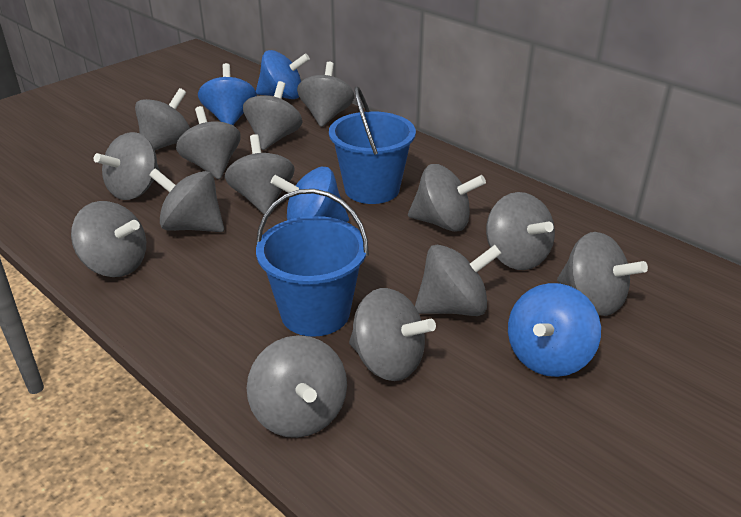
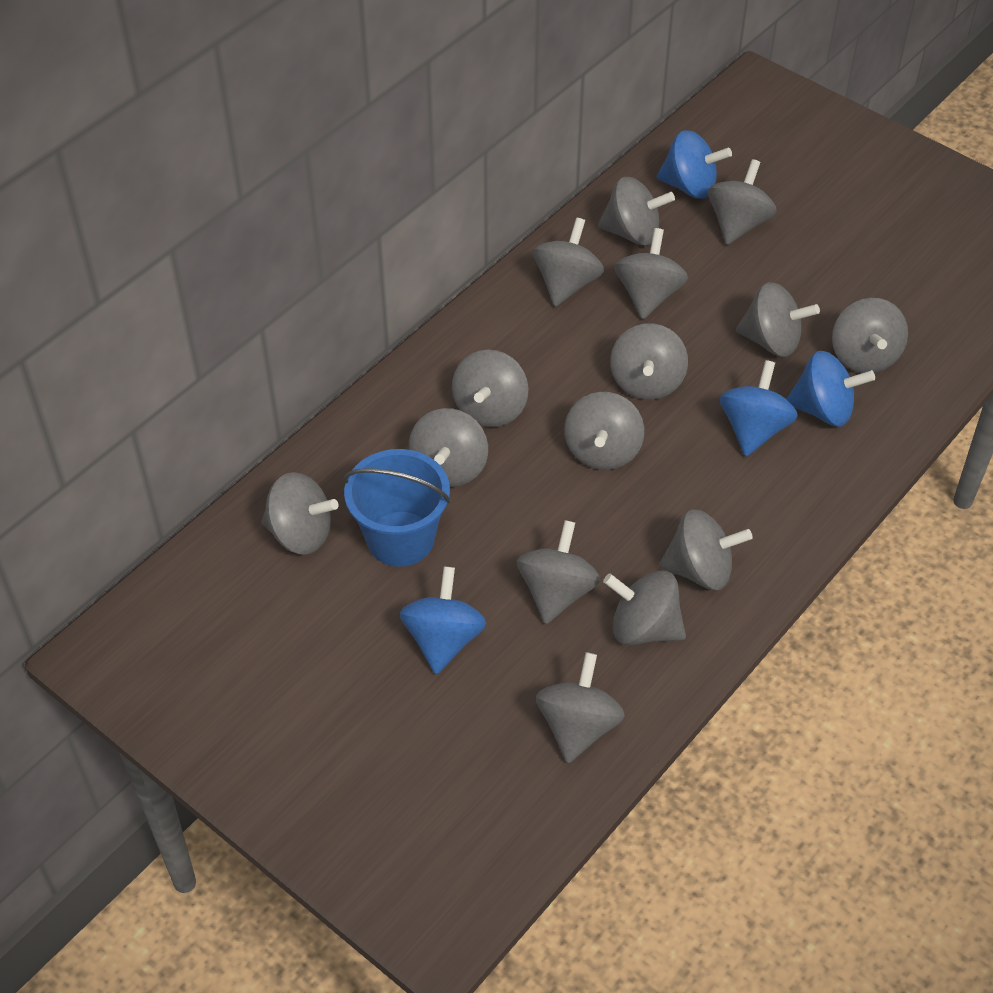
blue bucket: [256,189,369,337] [329,86,416,204] = 2 -> [344,449,451,567] = 1
grey spinning top: [71,201,146,277] [94,132,160,200] [135,88,190,150] [149,168,224,232] [176,106,241,179] [225,134,295,214] [243,81,302,150] [247,335,347,438] [297,62,355,127] [349,288,436,381] [408,164,486,232] [415,245,502,316] [486,192,555,270] [557,232,648,316] = 14 -> [261,472,338,555] [409,408,488,487] [452,350,529,427] [517,520,600,624] [533,218,604,307] [536,652,625,763] [564,392,644,470] [598,177,675,245] [603,571,686,645] [610,323,688,400] [615,228,688,319] [659,509,753,590] [708,159,776,245] [736,282,820,357] [832,298,908,373] = 15

